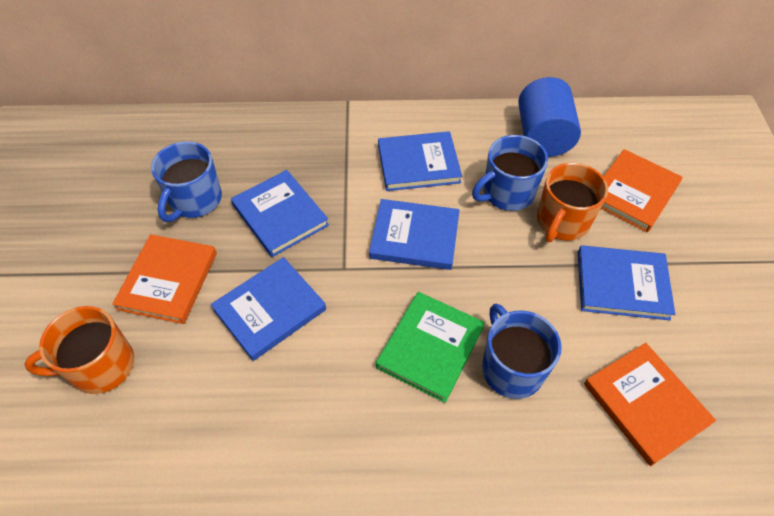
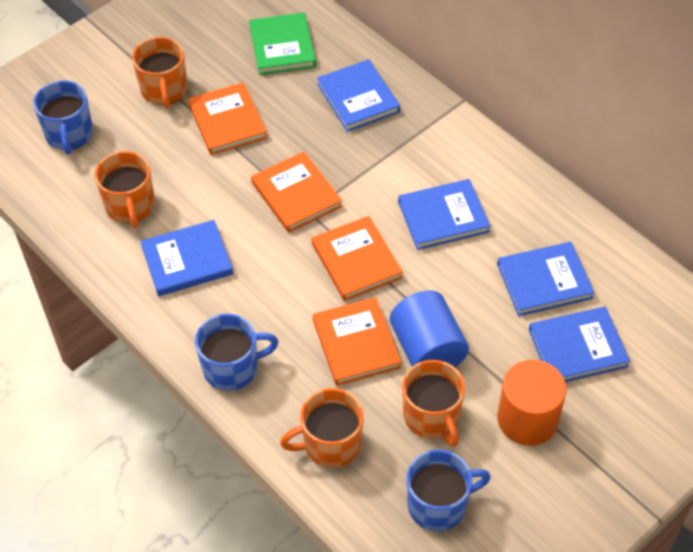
orange book: [112,234,217,324] [584,343,716,466] [601,149,683,232] = 3 -> [188,82,267,155] [251,152,342,233] [312,216,403,301] [313,297,401,386] = 4
orange cylinder: none = 0 -> [498,360,566,446] = 1
orange mug: [25,306,134,394] [537,163,608,242] = 2 -> [94,151,155,228] [132,37,187,109] [280,388,364,468] [402,360,465,447] = 4

